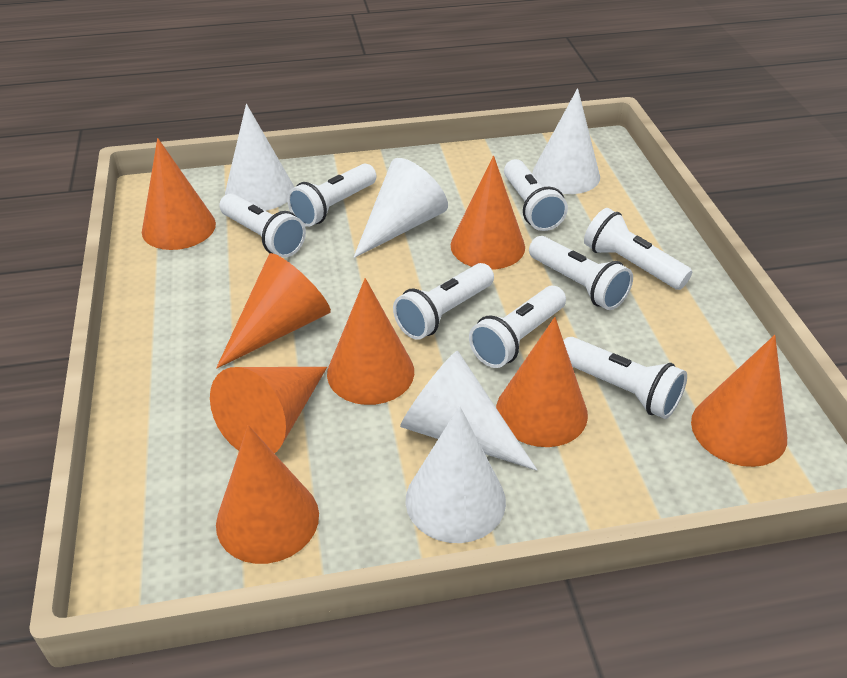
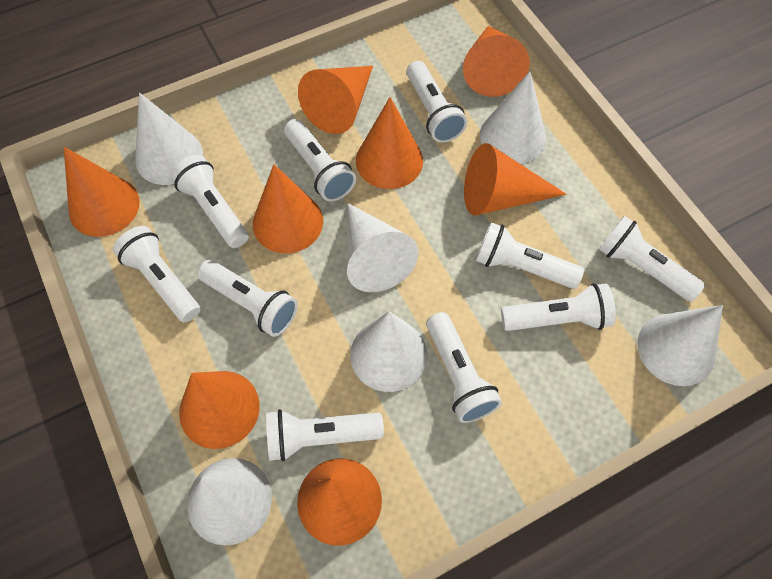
white cone: [225,104,294,211] [353,158,448,258] [400,351,537,471] [405,406,506,543] [532,88,600,194] = 5 -> [135,93,203,185] [187,458,272,545] [347,203,419,292] [350,311,427,392] [480,71,546,164] [637,305,723,386] = 6
white flashlight: [219,193,306,258] [287,164,376,227] [393,263,494,340] [469,286,566,368] [504,159,568,231] [529,236,633,310] [564,337,687,419] [584,208,692,290] = 8 -> [113,226,201,322] [170,155,249,248] [197,260,298,337] [266,409,384,461] [284,119,356,201] [406,61,467,143] [426,312,502,423] [476,222,584,289] [501,283,616,331] [599,216,705,302] = 10

